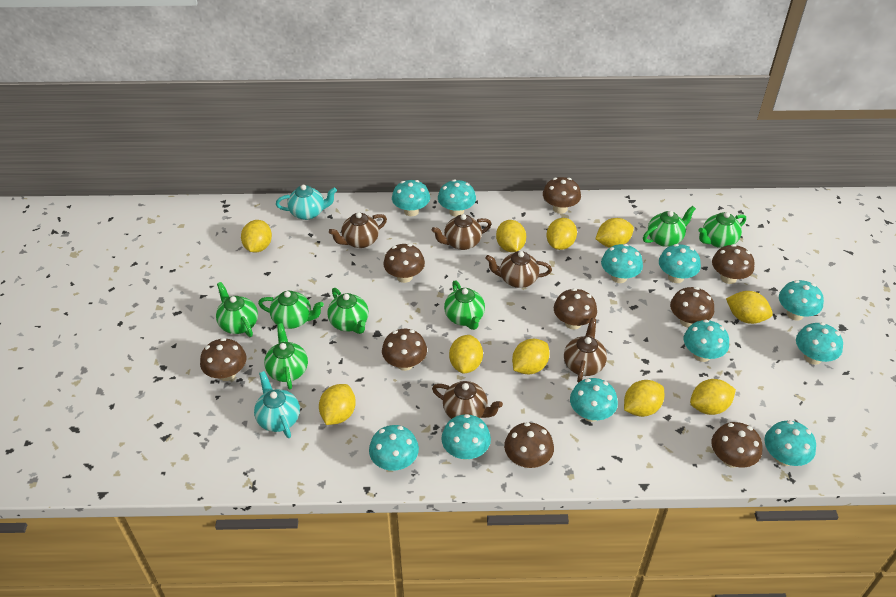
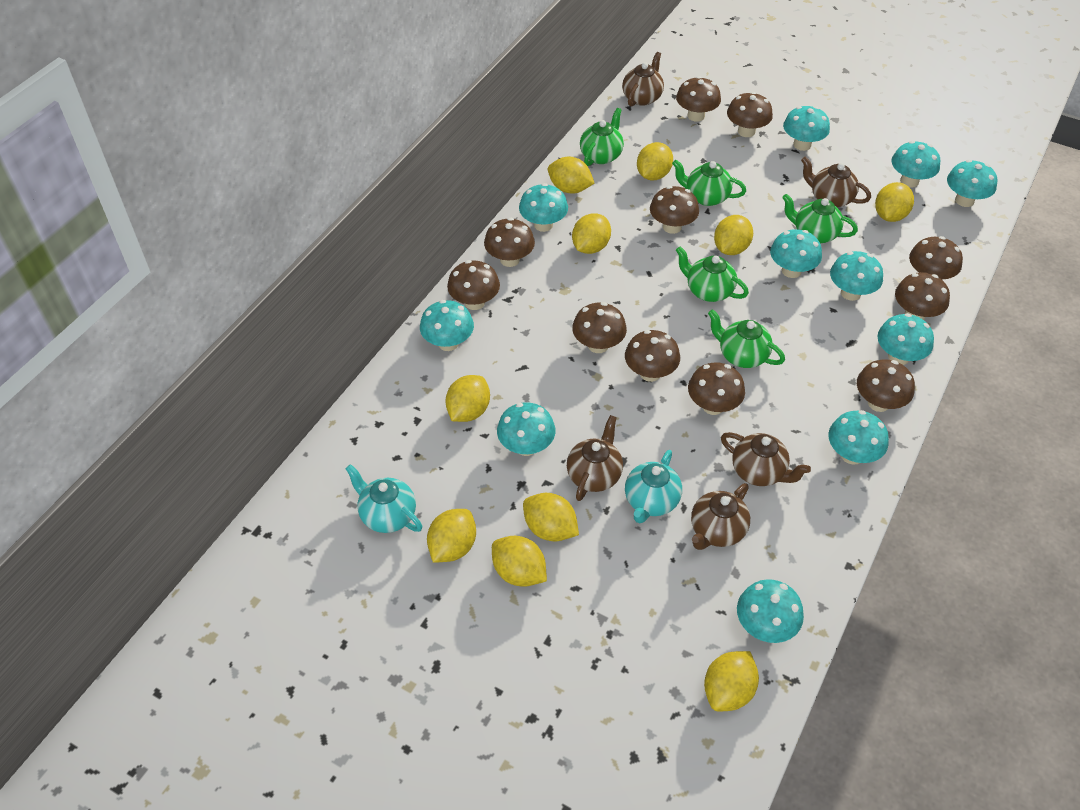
brown mushroom: [200,338,246,381] [382,329,427,371] [383,244,425,283] [504,422,554,468] [543,177,581,214] [554,288,597,330] [670,287,714,328] [711,422,762,468] [712,244,754,284] = 9 -> [447,260,500,310] [484,218,535,267] [572,302,627,353] [625,330,680,382] [650,186,699,234] [676,76,721,122] [688,362,745,415] [727,92,773,137] [857,359,915,412] [895,272,950,320] [909,236,963,279] = 11
green teapot: [216,282,258,337] [258,291,324,329] [264,323,308,389] [327,288,369,334] [444,281,485,330] [643,206,696,247] [699,212,746,248] = 7 -> [580,108,624,166] [672,160,746,206] [676,246,749,302] [708,309,785,368] [782,194,858,243] = 5

